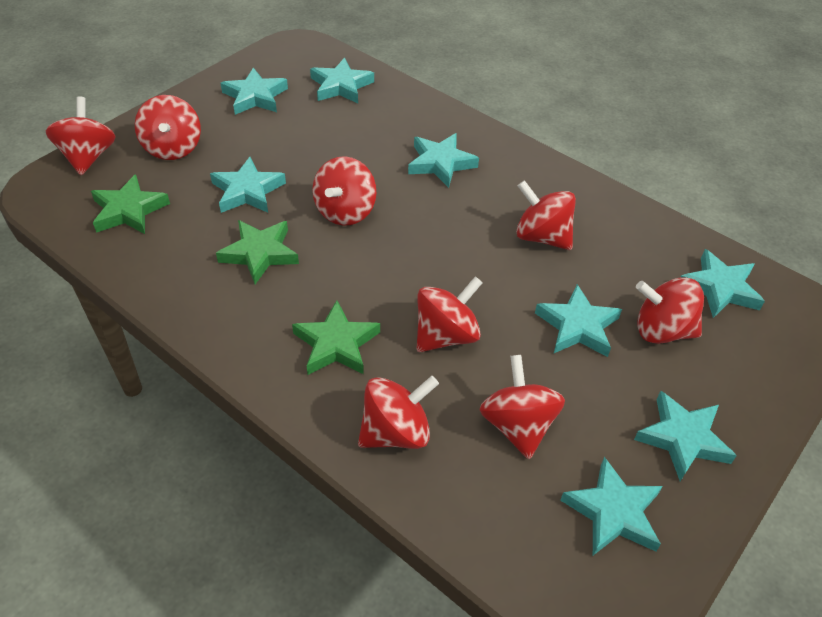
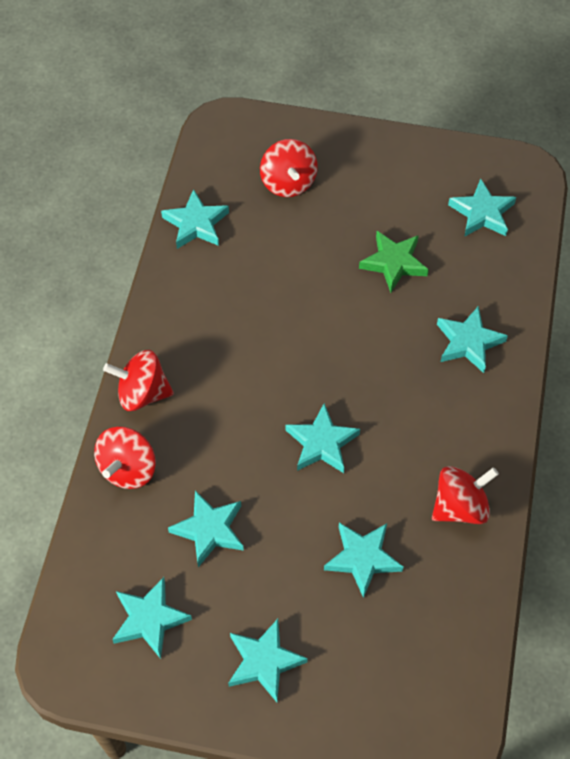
green star: [91,175,170,234] [216,220,299,284] [292,300,380,375] = 3 -> [359,231,429,293] = 1
red spinning top: [46,96,116,175] [135,95,201,160] [312,156,376,226] [358,376,439,449] [416,276,483,352] [479,355,565,459] [516,180,576,250] [636,277,704,344] = 8 -> [94,426,156,489] [103,350,174,411] [260,139,318,197] [432,466,499,524] = 4

